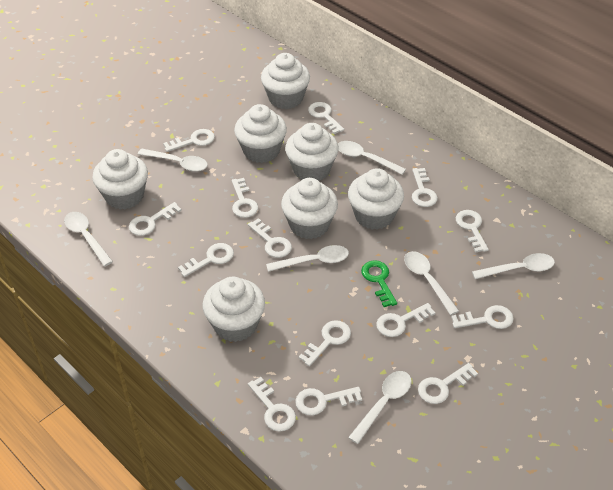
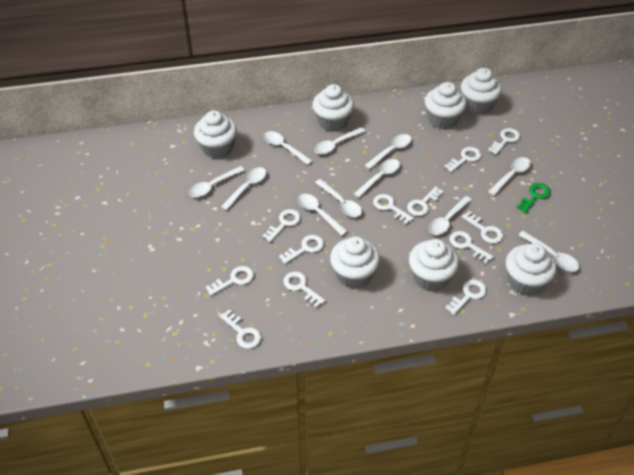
white key: [129,202,182,236] [163,129,215,152] [178,243,234,277] [232,178,258,218] [248,218,292,258] [248,377,296,432] [295,387,362,416] [299,320,351,366] [308,102,344,134] [376,303,435,337] [412,168,438,207] [418,363,478,404] [451,305,514,329] [456,210,489,253] = 14 -> [206,266,254,296] [220,309,261,349] [262,209,301,242] [279,235,324,264] [283,272,325,308] [373,194,414,224] [407,186,444,216] [444,147,481,172] [445,280,487,315] [450,231,494,264] [462,211,504,244] [488,128,520,155] = 12
white spoon: [64,212,113,266] [138,148,208,172] [266,245,349,272] [338,141,406,175] [348,371,412,444] [404,251,459,315] [472,253,555,279] = 7 -> [189,166,245,197] [221,167,266,211] [263,131,313,165] [298,194,348,236] [314,128,365,155] [315,179,362,217] [354,159,400,198] [364,134,411,170] [429,196,472,235] [488,157,531,196] [518,231,579,272] = 11

